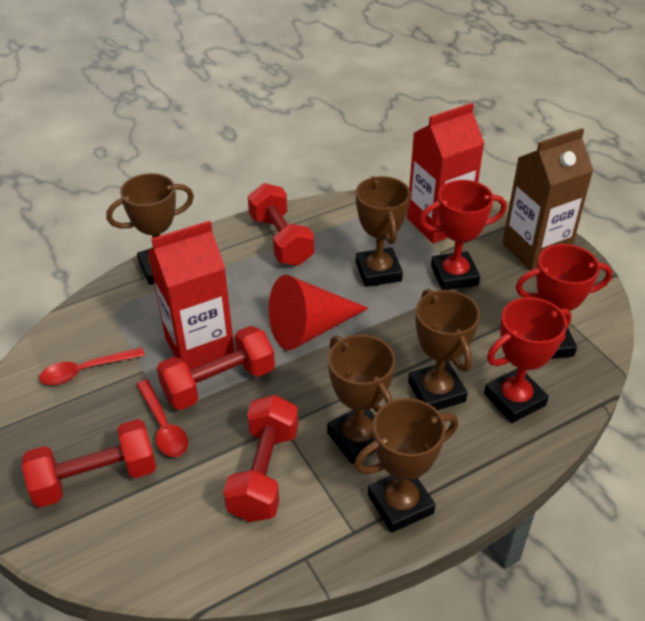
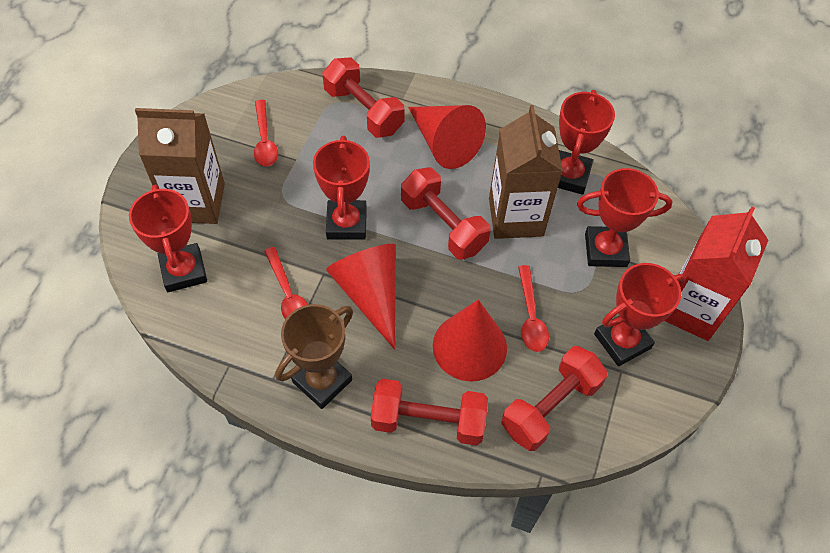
brown carton: [502,128,594,271] = 1 -> [135,108,225,224] [489,105,563,239] = 2
brown trophy: [106,173,194,285] [327,335,396,464] [354,398,458,533] [356,176,410,287] [408,289,480,410] = 5 -> [276,304,353,409] = 1
red carton: [148,221,235,370] [407,103,485,243] = 2 -> [664,207,768,341] = 1
red cone: [269,275,368,350] = 1 -> [326,244,396,350] [408,105,486,169] [433,299,507,381] = 3
red spoon: [39,347,145,385] [136,380,188,457] = 2 -> [254,100,278,166] [264,247,308,319] [518,265,549,352] = 3
red trophy: [419,180,507,290] [484,297,572,423] [516,244,613,359] = 3 -> [129,184,207,292] [313,136,370,240] [558,90,615,195] [577,168,672,267] [594,263,686,366] = 5

